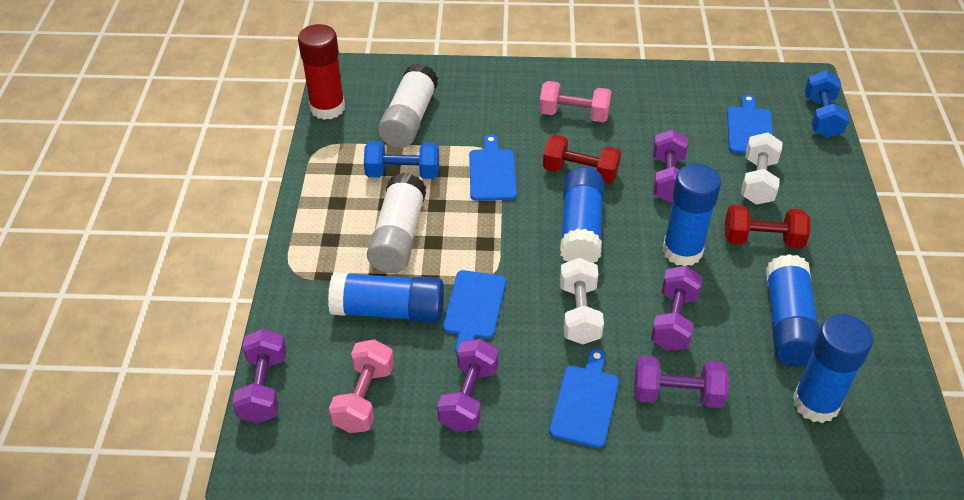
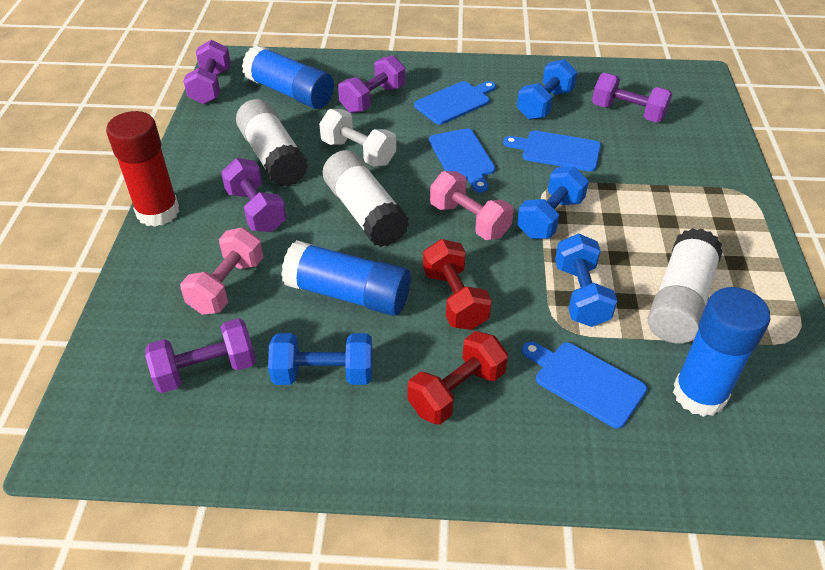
blue dumbbell: [364,141,439,179] [805,70,849,138] = 2 -> [268,333,373,385] [517,59,577,120] [517,166,589,239] [555,234,617,327] = 4
blue glue stick: [328,272,444,323] [560,167,604,263] [662,164,721,266] [766,254,820,367] [793,314,873,423] = 5 -> [242,45,334,109] [281,240,411,316] [673,287,770,417] = 3
white dumbbell: [560,257,604,344] [741,132,783,205] = 2 -> [319,109,396,166] = 1
white glue stick: [367,173,426,273] [378,63,438,148] = 2 -> [236,99,308,187] [323,150,409,247] [648,228,723,344] = 3

